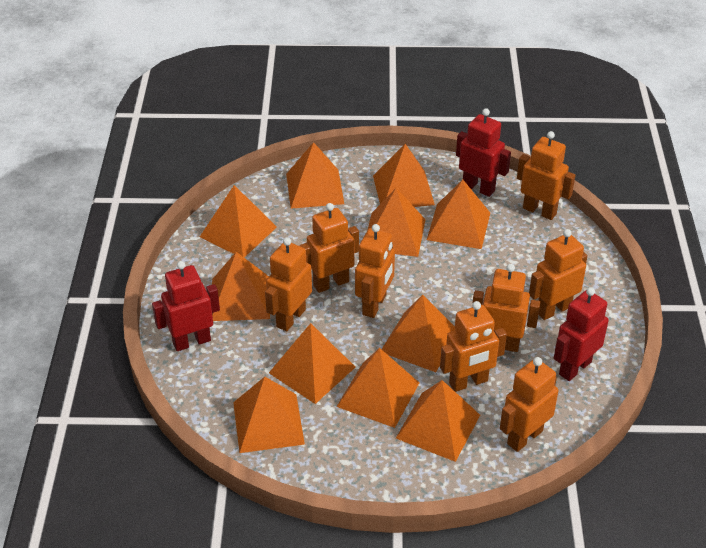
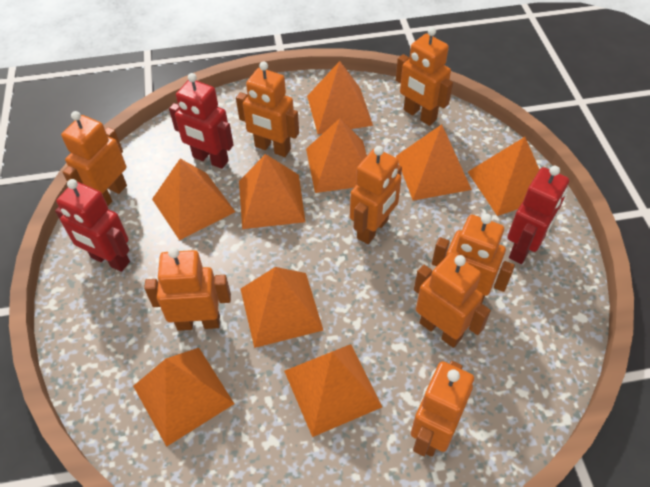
orange pyramid: [200,185,277,257] [212,252,270,321] [233,377,305,453] [269,323,355,404] [286,142,344,209] [337,348,419,428] [367,188,426,257] [373,144,435,207] [382,295,455,372] [396,380,480,462] [427,180,490,249] = 11 -> [133,348,234,447] [152,159,235,240] [239,154,305,229] [241,267,323,348] [284,344,382,437] [306,118,367,193] [307,61,373,134] [396,124,472,201] [468,137,540,216] = 9

